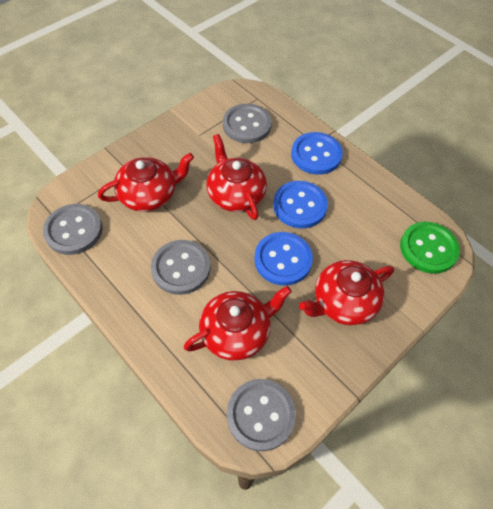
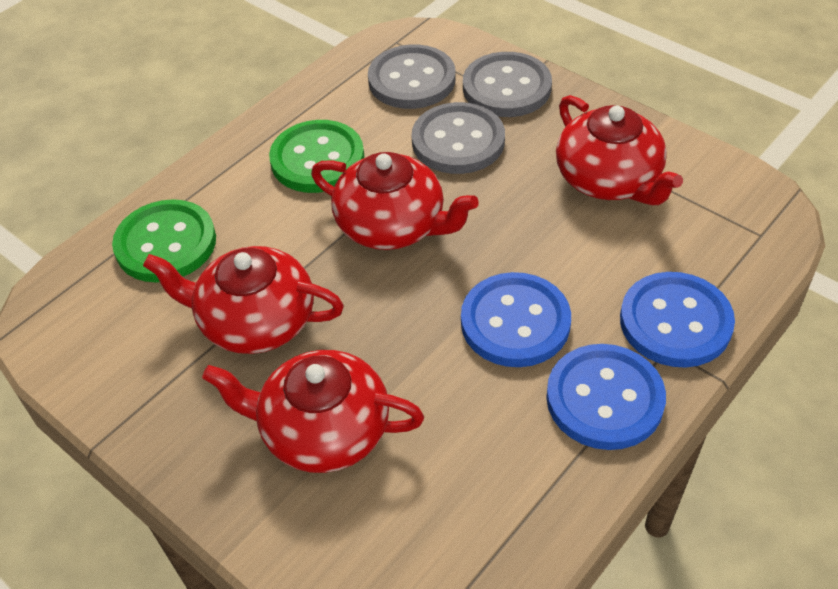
green button: [400,222,460,274] = 1 -> [112,199,216,283] [269,120,364,193] = 2
grey button: [43,204,103,255] [151,240,211,295] [223,104,272,143] [227,379,296,451] = 4 -> [368,45,456,109] [412,102,505,174] [463,52,552,117] = 3

